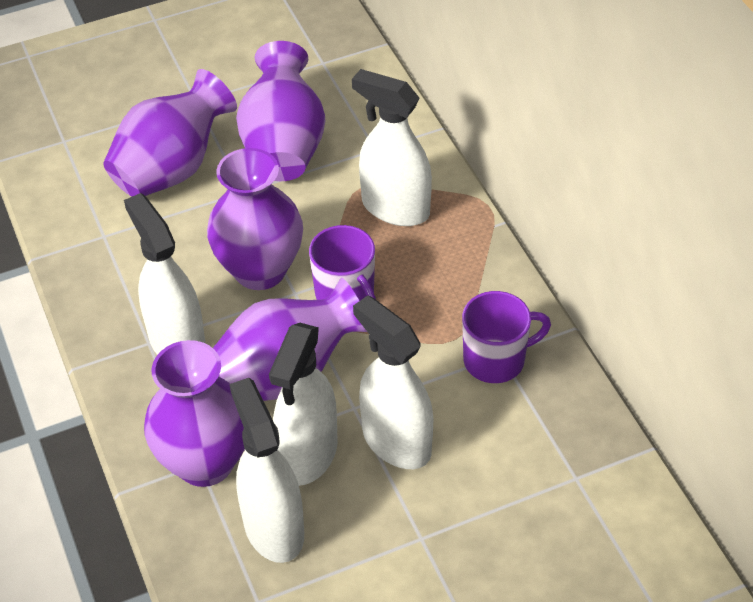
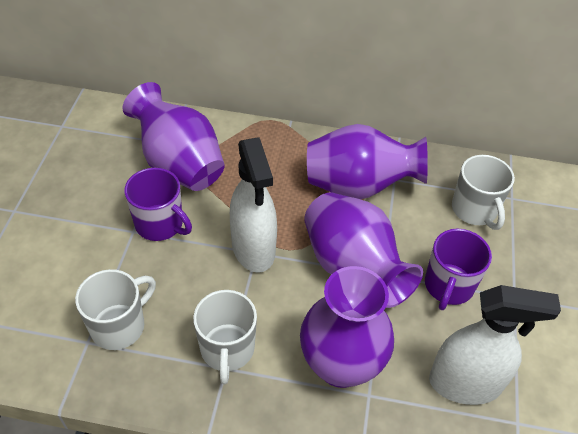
purple vase: [103,69,237,197] [144,340,245,487] [207,148,303,290] [213,278,367,401] [236,41,325,181] = 5 -> [122,82,225,191] [300,266,394,388] [304,192,423,308] [307,124,428,199] = 4
white mug: none = 0 -> [75,269,156,350] [193,290,257,385] [452,155,515,230] = 3
white spray bottle: [124,193,206,355] [230,378,304,563] [269,323,338,486] [352,69,432,226] [353,295,433,469] = 5 -> [230,137,277,273] [429,285,561,405] = 2

